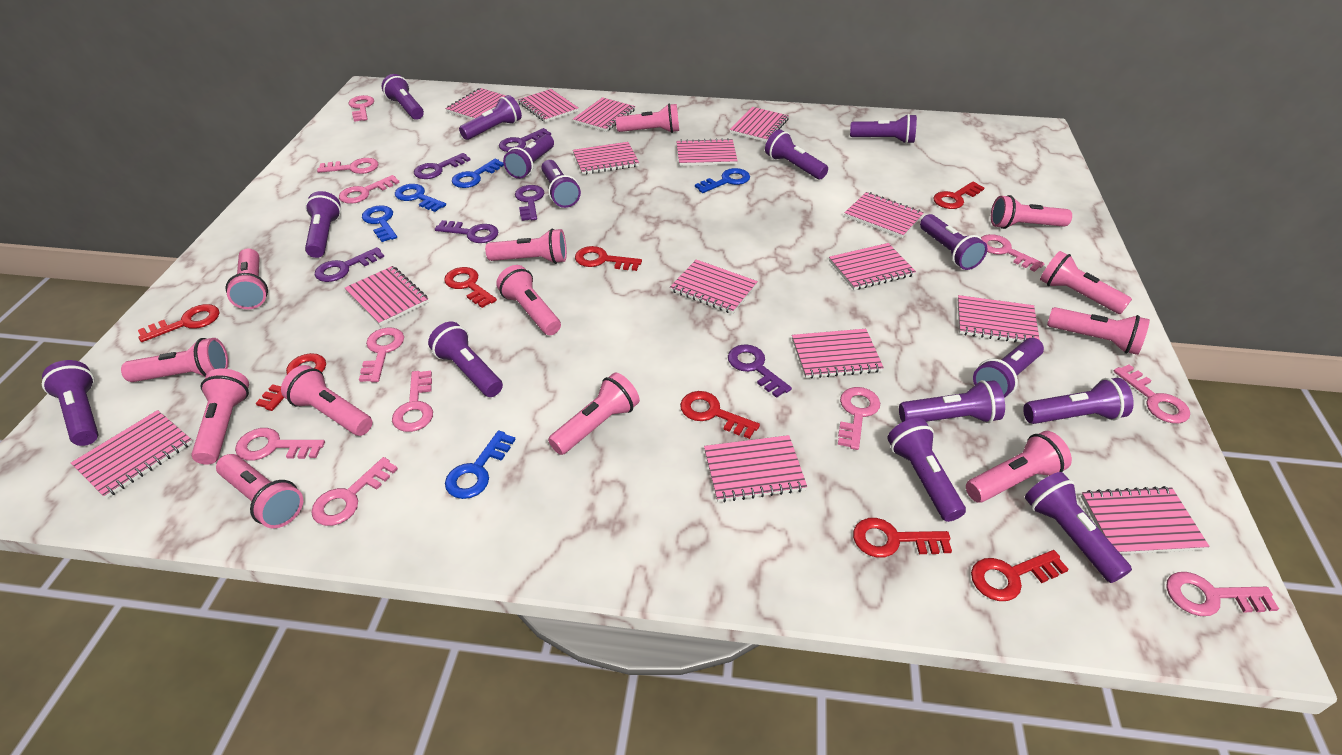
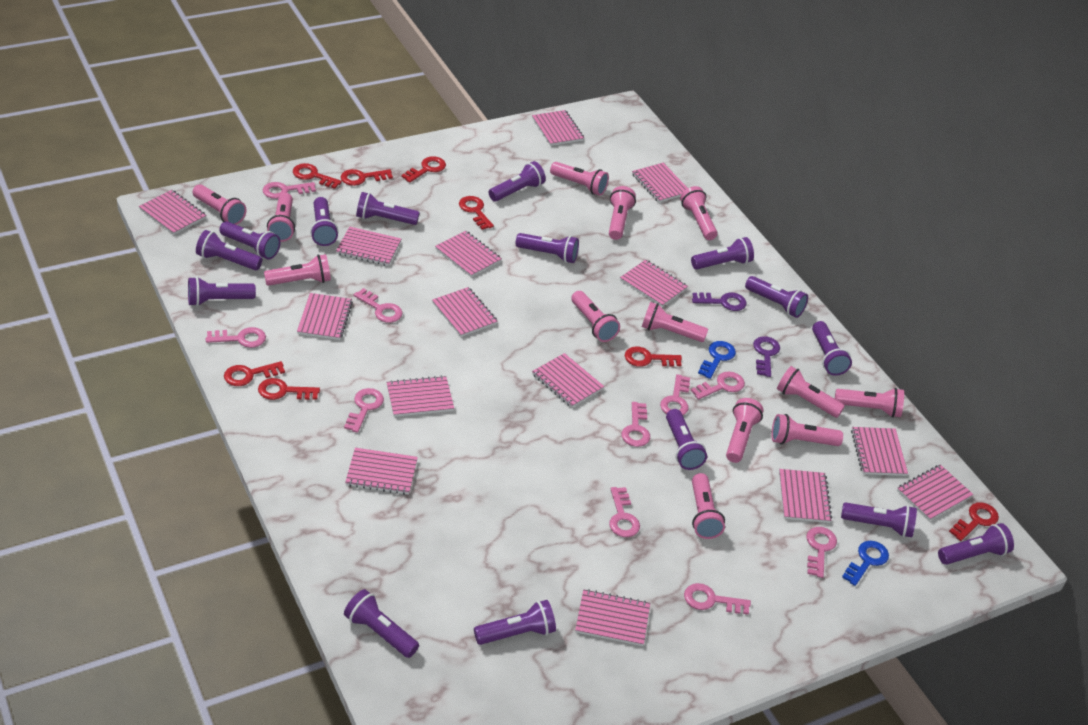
blue key: [362,205,397,242] [395,184,446,212] [445,430,516,499] [452,159,504,188] [695,168,750,193] = 5 -> [698,341,736,379] [842,541,889,586] = 2
pink key: [235,428,325,461] [311,457,398,526] [317,158,378,174] [339,175,400,204] [349,95,374,122] [359,327,404,382] [392,371,433,432] [838,387,880,450] [981,234,1044,272] [1113,365,1190,424] [1166,572,1279,616] = 11 -> [206,327,266,348] [263,182,316,199] [344,388,384,433] [354,288,403,323] [609,487,640,537] [621,402,650,447] [660,374,690,415] [684,583,751,615] [691,371,745,400] [807,527,837,578] = 10
purple key: [315,247,384,282] [414,153,471,179] [435,220,498,243] [499,128,551,152] [515,185,544,221] [728,344,792,398] = 6 -> [692,292,746,311] [753,336,780,377] = 2

